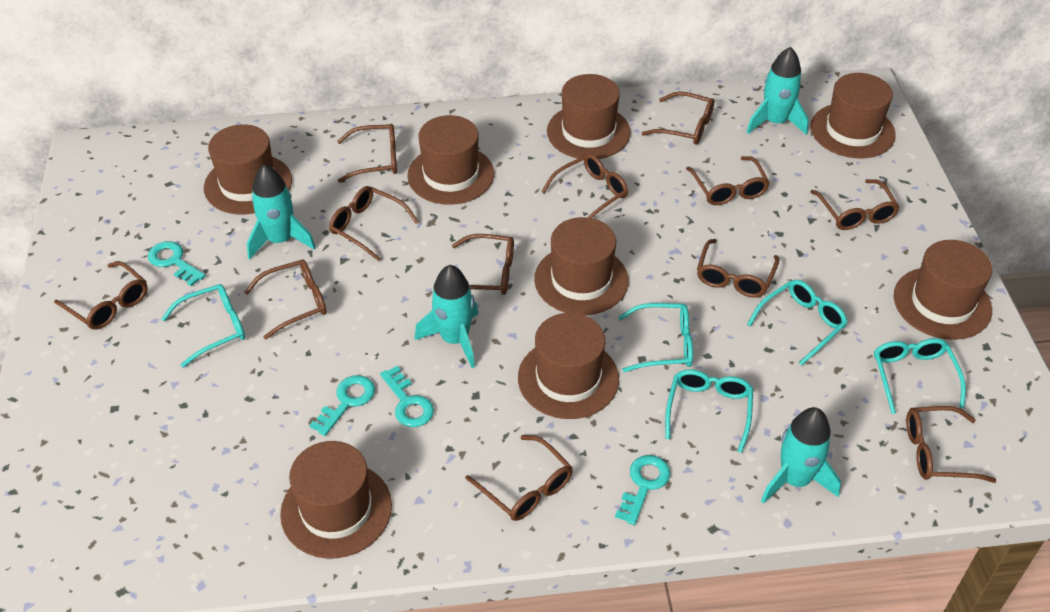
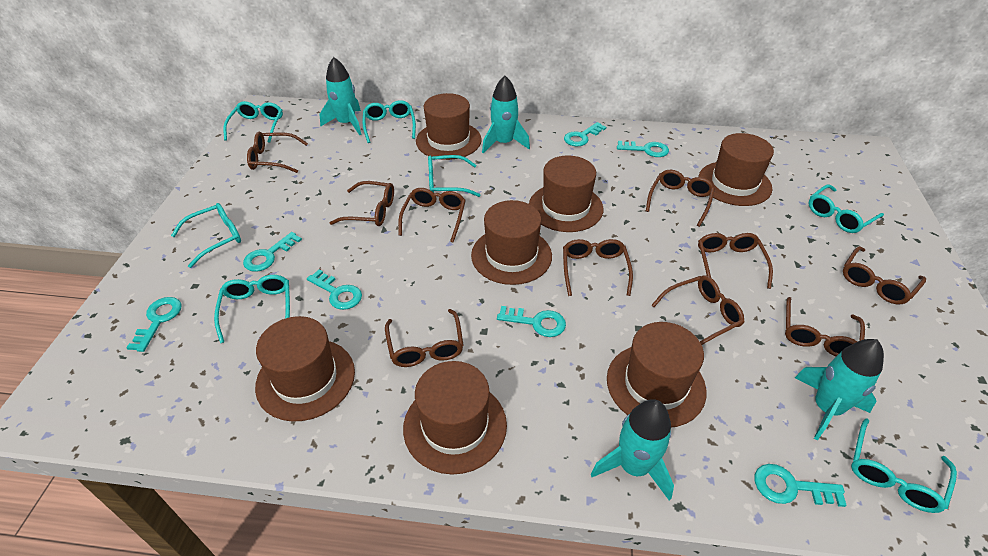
brown glasses: [54,261,148,330] [244,259,326,340] [329,186,419,261] [337,124,397,183] [452,234,514,295] [465,435,573,521] [541,154,628,218] [642,91,714,145] [686,156,770,205] [697,239,779,297] [811,179,900,230] [906,406,997,483] = 12 -> [247,132,308,173] [330,181,394,226] [385,309,463,367] [398,188,466,243] [563,239,633,296] [646,170,715,227] [652,275,744,345] [698,233,773,289] [785,297,865,356] [843,246,926,304] = 10
brown hat: [204,124,292,214] [280,441,392,559] [407,115,494,205] [518,313,619,419] [534,217,629,315] [547,74,631,159] [811,73,896,158] [894,240,992,340] = 8 -> [255,316,355,422] [403,361,507,474] [416,93,482,160] [471,200,552,285] [529,156,603,232] [607,322,707,428] [698,133,774,206] = 7
turquoise glasses: [161,284,245,367] [618,303,693,372] [665,369,753,453] [747,280,848,366] [874,338,966,414] = 5 -> [171,203,241,268] [214,275,290,343] [223,101,283,143] [363,100,416,143] [428,155,480,197] [809,185,884,233] [851,418,957,513] = 7
turquoise key: [148,241,206,286] [309,375,375,436] [380,366,434,427] [615,455,670,525] = 4 -> [127,297,182,352] [243,232,302,272] [307,270,362,310] [497,306,566,337] [564,122,606,147] [617,141,669,157] [754,464,847,507] = 7

